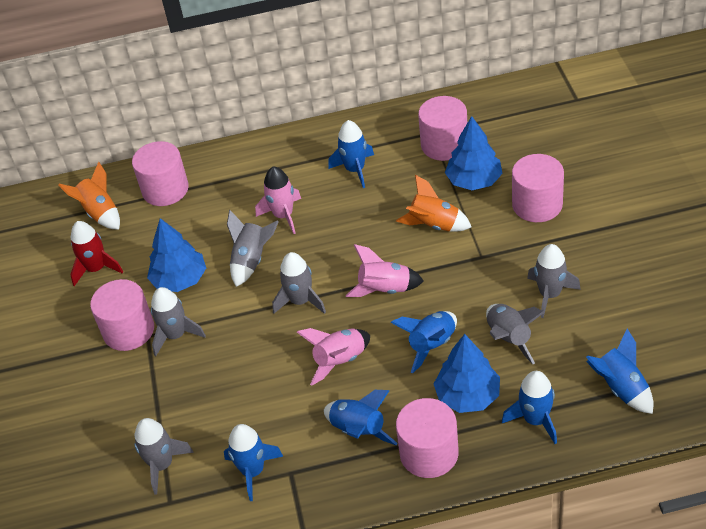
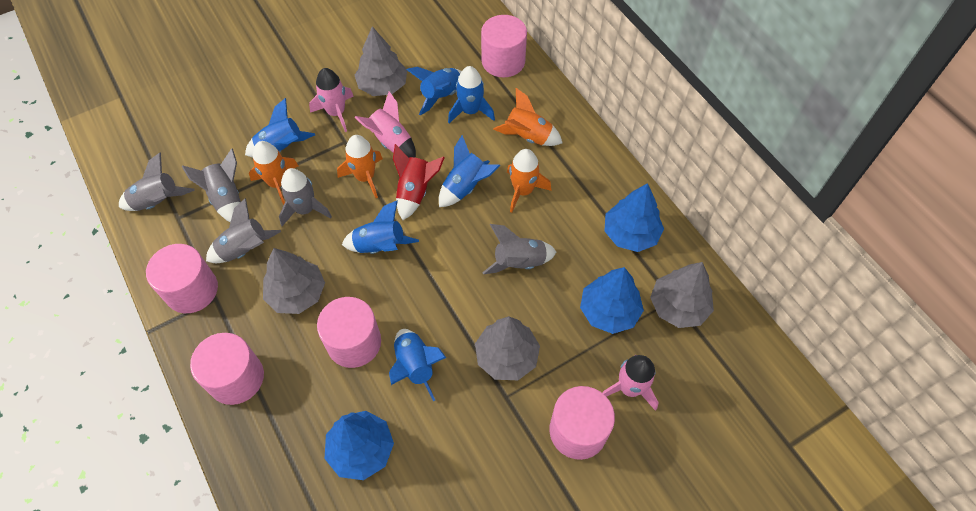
grey rocket: [134,418,194,494] [151,287,206,356] [227,210,279,287] [272,252,326,314] [486,304,545,364] [527,244,581,318] = 6 -> [119,152,195,211] [181,148,241,222] [206,198,281,263] [279,168,332,226] [482,224,556,274] = 5
grey tree: none = 0 -> [263,248,325,314] [355,26,407,96] [475,316,540,380] [650,262,714,328] = 4
orange rocket: [58,162,120,230] [396,175,471,231] = 2 -> [249,141,299,205] [337,135,383,198] [493,88,562,146] [507,149,551,213] = 4

